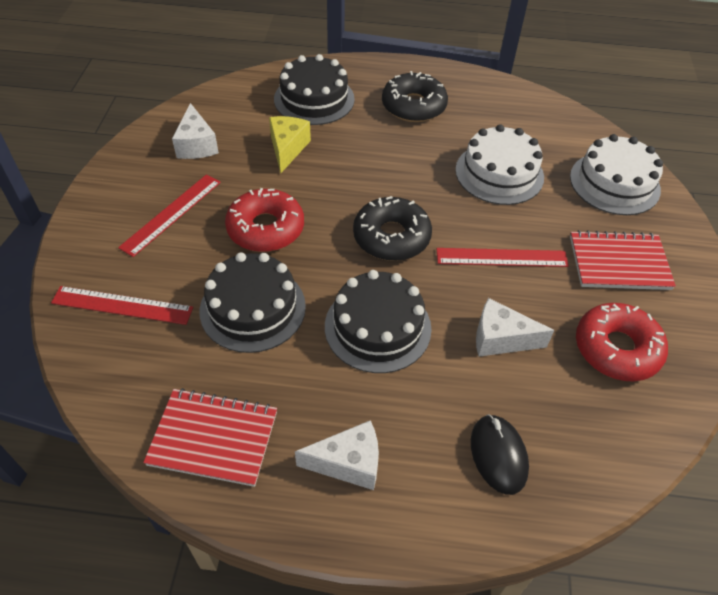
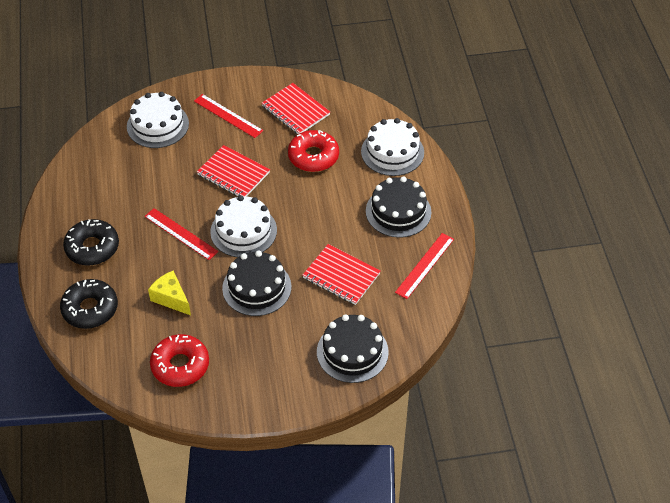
black mouse: [471,414,529,495] = 1 -> none = 0
red notebook: [143,388,277,487] [570,230,676,290] = 2 -> [197,145,270,196] [262,83,330,134] [302,244,381,305] = 3
white cake: [455,124,544,205] [570,134,663,215] = 2 -> [127,92,189,148] [210,195,277,257] [361,118,424,176] = 3
white cheese: [172,103,219,159] [295,420,379,490] [476,298,554,357] = 3 -> none = 0

